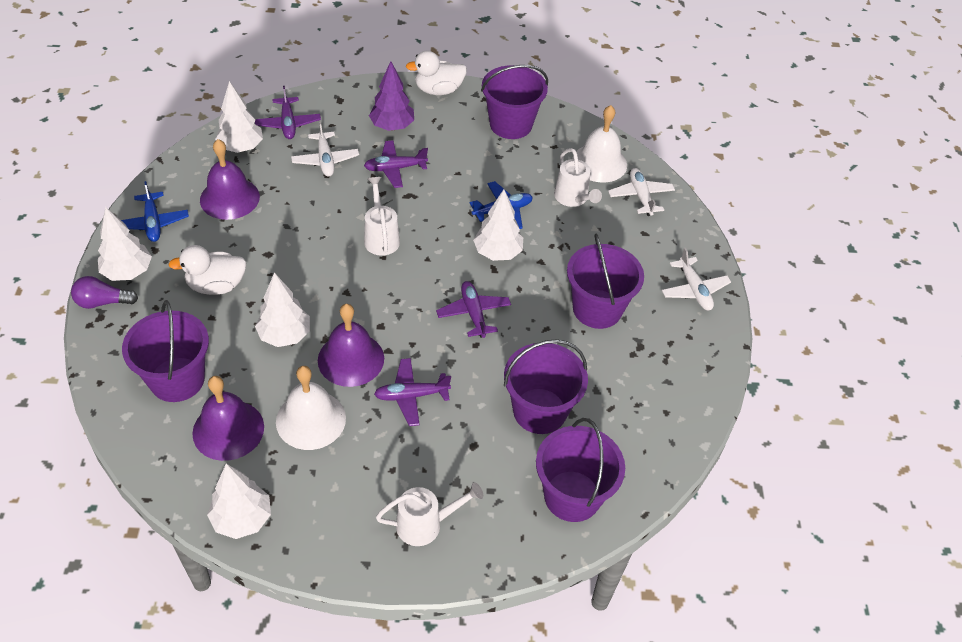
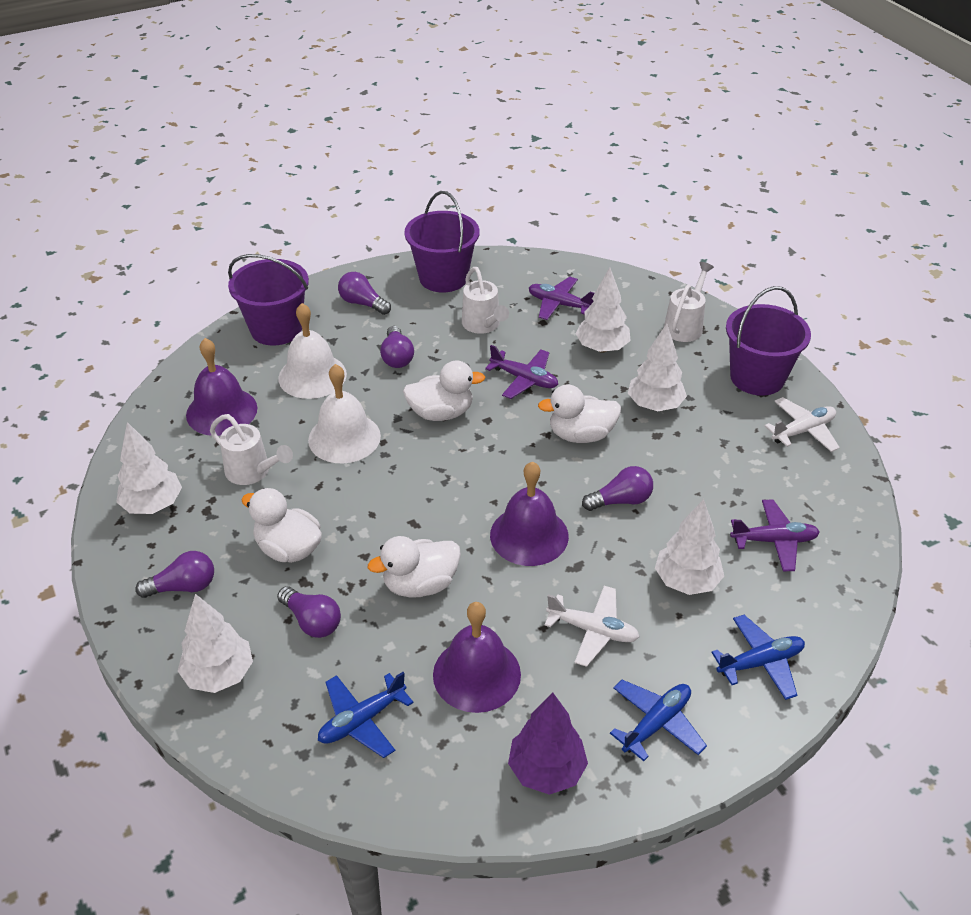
blue plane: [121,181,189,242] [470,181,533,229] = 2 -> [318,672,414,758] [610,680,707,761] [711,615,805,700] = 3
purple bucket: [122,300,209,402] [481,65,548,139] [504,339,588,434] [536,418,625,522] [567,234,644,329] = 5 -> [228,254,309,346] [404,191,479,292] [726,286,811,396] = 3
purple light bulb: [71,276,138,309] = 1 -> [135,551,214,598] [277,586,341,638] [338,272,391,315] [380,326,414,368] [582,466,653,511] = 5
purple plane: [255,86,321,139] [364,140,428,188] [374,358,451,426] [436,281,511,338] = 4 -> [485,345,558,399] [529,277,595,320] [730,500,820,572] = 3
white duck: [168,245,246,295] [406,50,467,95] = 2 -> [241,488,322,563] [368,536,461,598] [403,360,485,421] [538,384,621,443] = 4
white plane: [291,121,359,177] [608,168,675,216] [662,248,731,310] = 3 -> [544,586,639,667] [765,397,840,452] = 2

